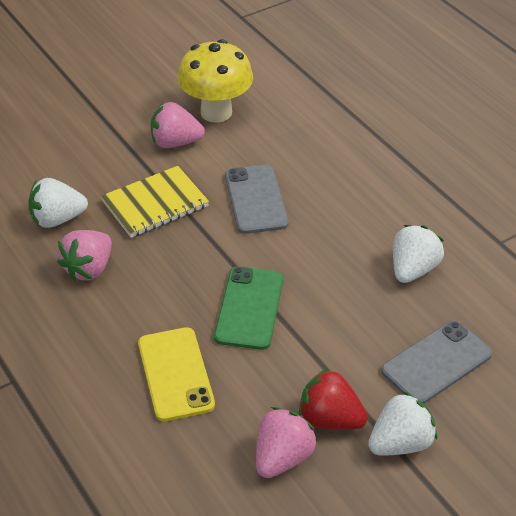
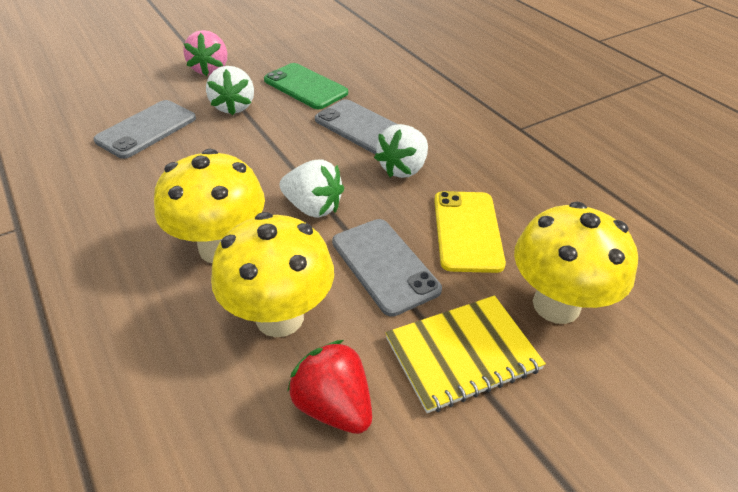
grey phone: [225,165,289,234] [381,321,492,404] = 2 -> [94,100,196,159] [315,99,398,154] [332,219,442,317] = 3
pink strawberry: [57,230,112,281] [151,102,205,148] [256,407,317,478] = 3 -> [184,30,227,76] = 1
yellow mushroom: [178,39,253,123] = 1 -> [154,149,265,263] [211,212,334,337] [514,202,638,324] = 3

